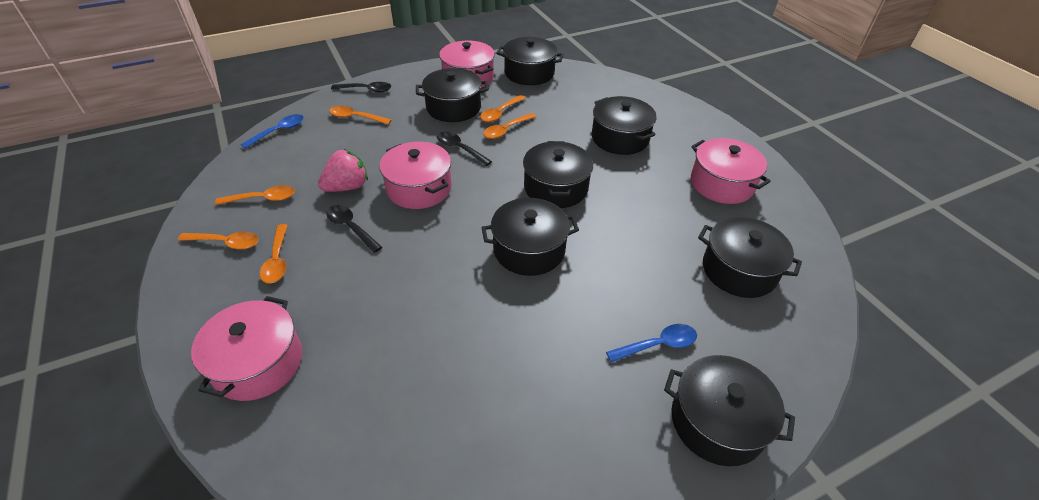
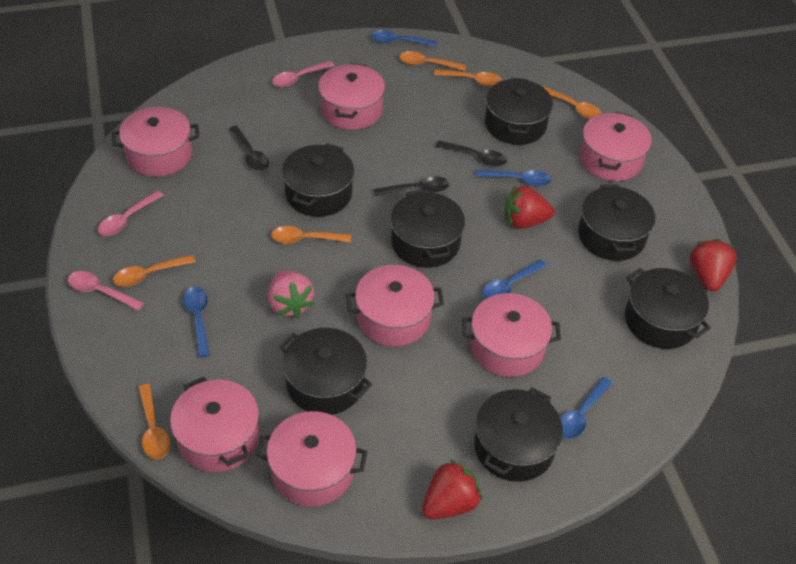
blue spoon: [241,114,304,149] [606,324,697,362] = 2 -> [183,287,210,358] [371,30,437,47] [476,170,551,186] [482,260,547,299] [560,377,612,439] = 5
pink pot: [191,296,302,401] [379,142,452,209] [439,41,495,88] [691,138,771,204] = 4 -> [112,107,199,177] [170,377,259,472] [256,411,367,507] [318,63,385,130] [346,265,444,347] [462,293,561,377] [579,112,652,181] = 7
pink spoon: none = 0 -> [68,271,144,311] [98,191,164,236] [272,61,335,87] = 3
red strawberry: none = 0 -> [422,459,482,519] [505,186,554,229] [690,239,736,291] = 3

